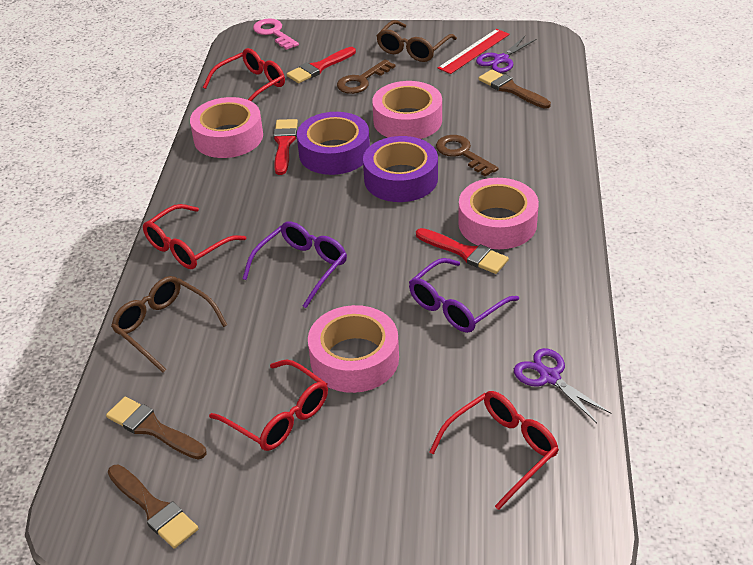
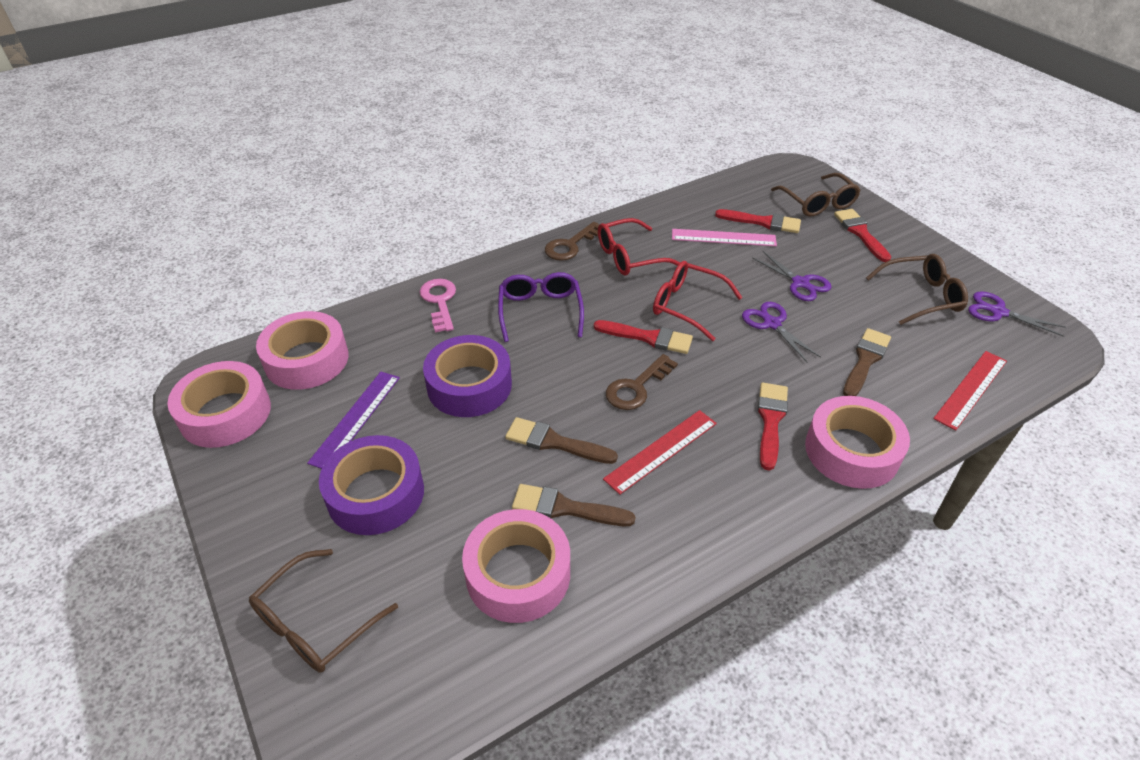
brown glasses: [111,276,227,373] [376,20,457,62] = 2 -> [249,549,398,673] [771,173,861,217] [866,254,968,325] = 3
pink ruler: none = 0 -> [672,229,777,246] = 1
purple glasses: [243,222,347,308] [409,258,519,333] = 2 -> [498,272,584,342] = 1
purple ruler: none = 0 -> [307,372,400,469] = 1
purple scissors: [476,36,537,73] [514,348,611,423] = 2 -> [742,302,821,363] [752,251,832,301] [968,291,1066,337] = 3
red brush: [273,119,298,175] [287,47,356,83] [416,228,509,274] = 3 -> [594,320,693,354] [715,209,801,233] [757,383,788,471] [834,209,891,262] = 4
red glasses: [143,204,246,269] [203,48,285,101] [209,359,328,451] [429,391,559,510] = 4 -> [598,218,680,276] [653,261,742,341] = 2
red ruler: [438,29,510,74] = 1 -> [603,410,717,495] [933,351,1007,431] = 2

